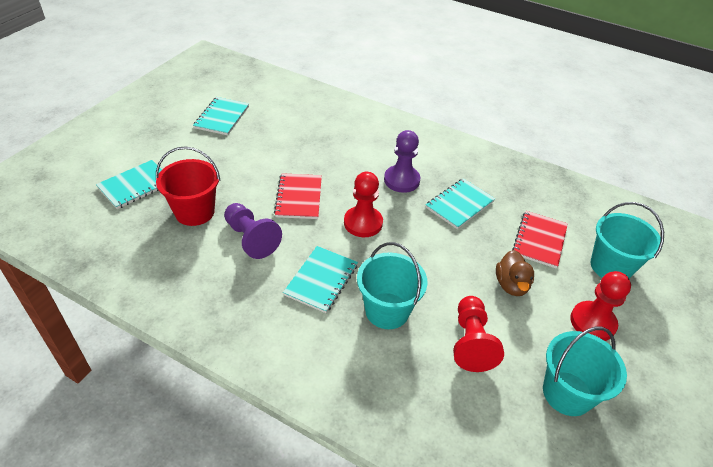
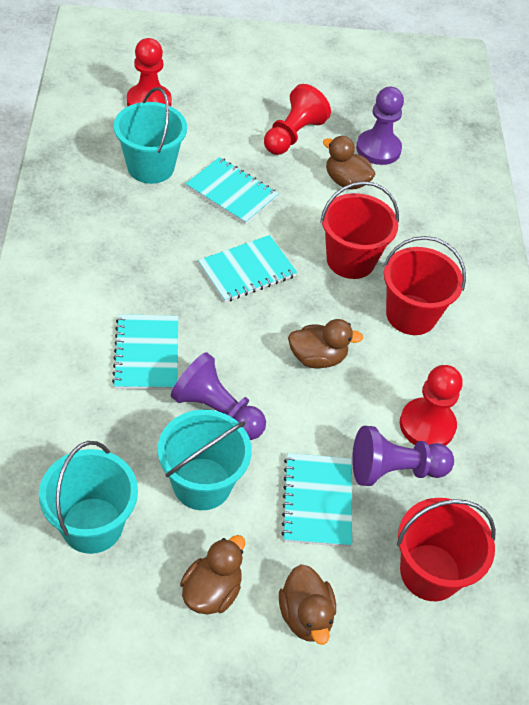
brown duck: [496,250,534,296] = 1 -> [180,535,245,614] [279,564,336,645] [288,319,363,368] [323,136,375,190] = 4
purple pawn: [224,203,282,259] [384,130,421,193] = 2 -> [171,352,266,440] [352,426,454,486] [356,87,404,165] = 3
red bucket: [156,146,220,226] = 1 -> [320,181,399,279] [384,236,466,335] [397,498,496,601] = 3
red notebook: [274,173,322,219] [512,211,568,269] = 2 -> none = 0

